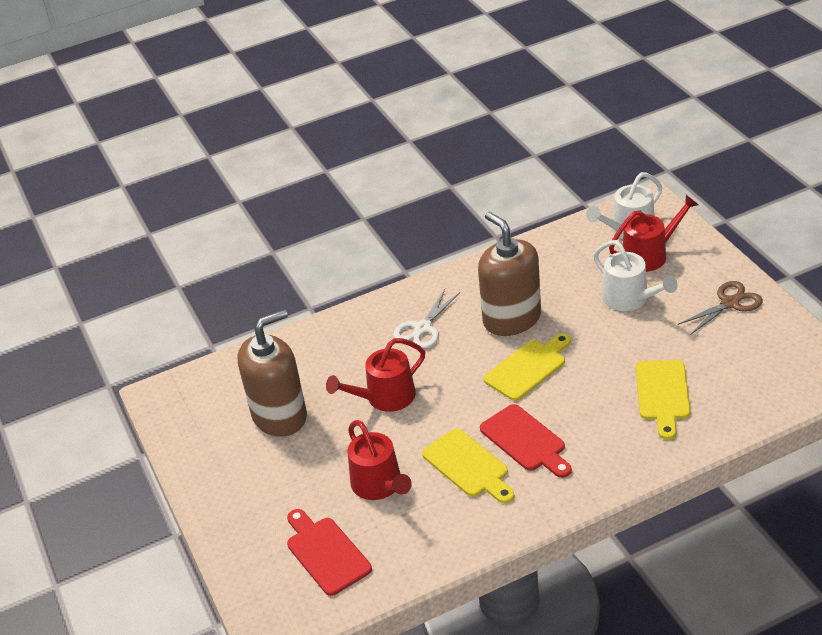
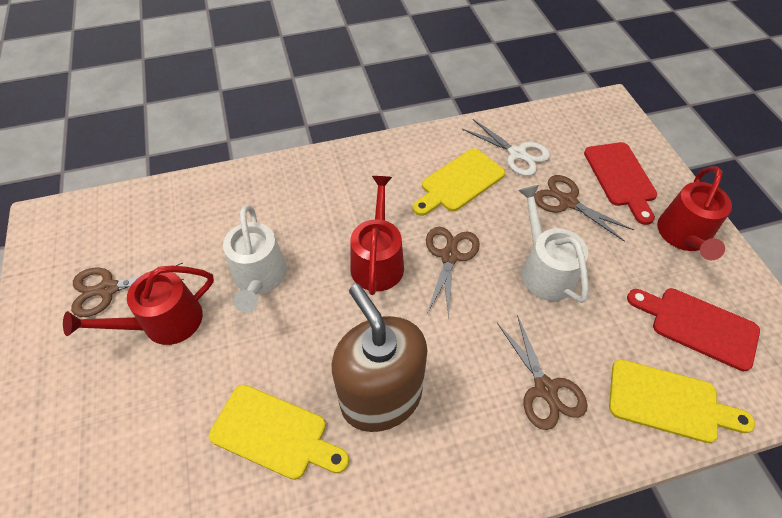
brown scissors: [678,281,763,334] = 1 -> [71,263,184,317] [426,227,480,319] [497,315,588,430] [534,175,634,242] = 4
brown soap dispenser: [237,310,307,437] [478,212,541,336] = 2 -> [331,284,428,432] = 1

